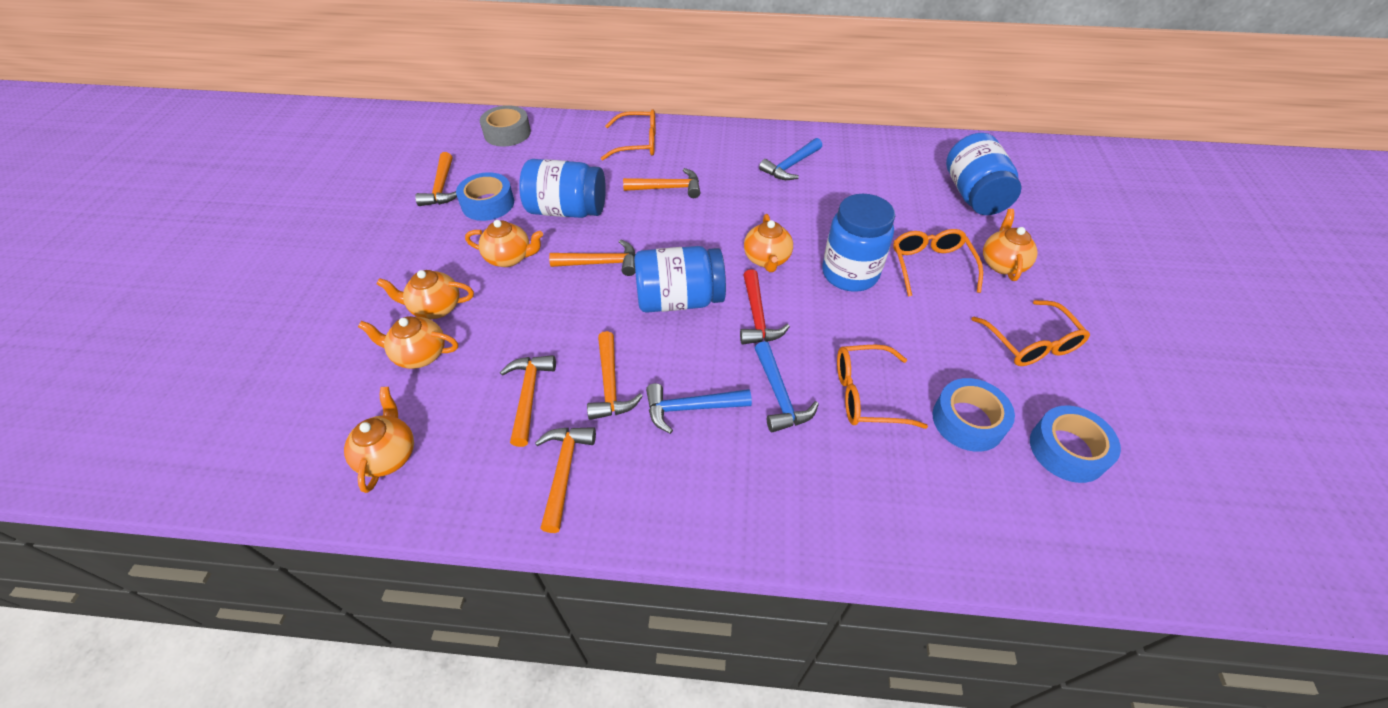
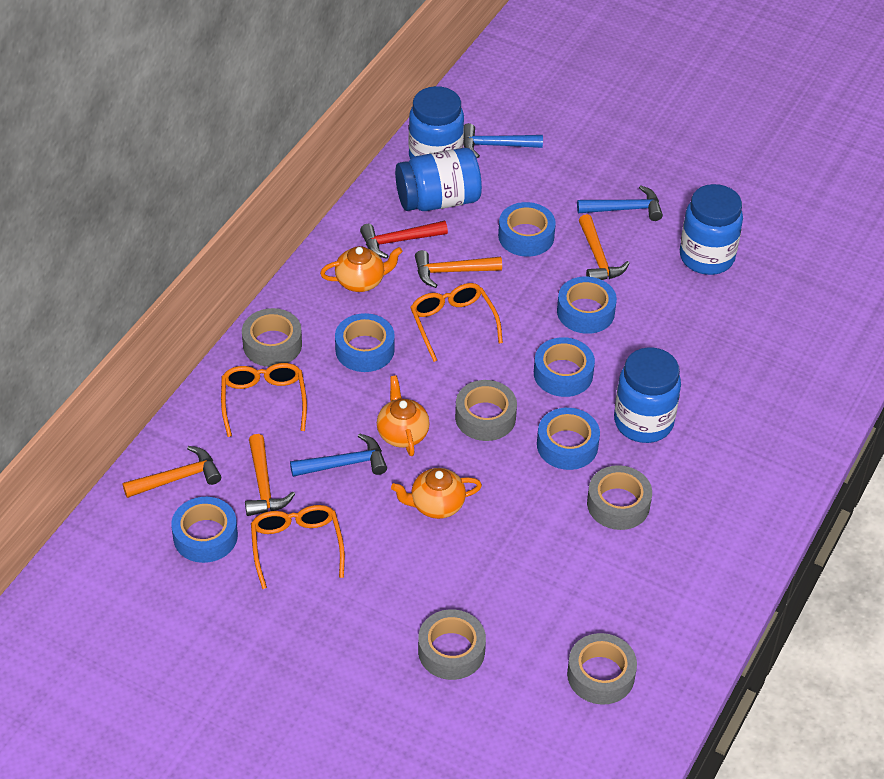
blue tape: [456,172,514,221] [933,378,1015,452] [1030,406,1121,483] = 3 -> [171,497,238,563] [335,313,395,372] [498,202,556,256] [534,337,595,397] [537,408,600,470] [557,277,617,334] = 6
grey tape: [480,105,531,147] = 1 -> [242,308,302,367] [418,609,486,680] [455,380,517,441] [567,633,637,705] [587,465,652,530] = 5
orange glasses: [601,109,655,160] [837,345,928,429] [893,229,983,297] [971,300,1090,366] = 4 -> [221,363,307,437] [251,505,345,589] [410,283,503,362] = 3
orange hammer: [415,152,457,206] [500,355,556,447] [535,427,596,533] [549,239,635,276] [587,331,643,420] [623,168,700,198] = 6 -> [123,446,221,498] [245,434,295,516] [415,250,502,288] [579,214,630,280] = 4
orange teapot: [344,387,414,493] [358,316,458,369] [377,270,474,319] [465,220,543,267] [744,214,793,272] [983,209,1038,281] = 6 -> [320,246,403,292] [377,375,430,456] [391,468,482,519] = 3

